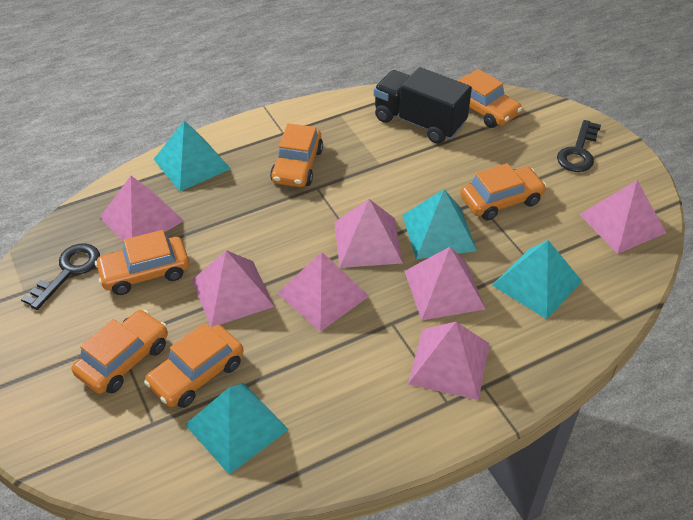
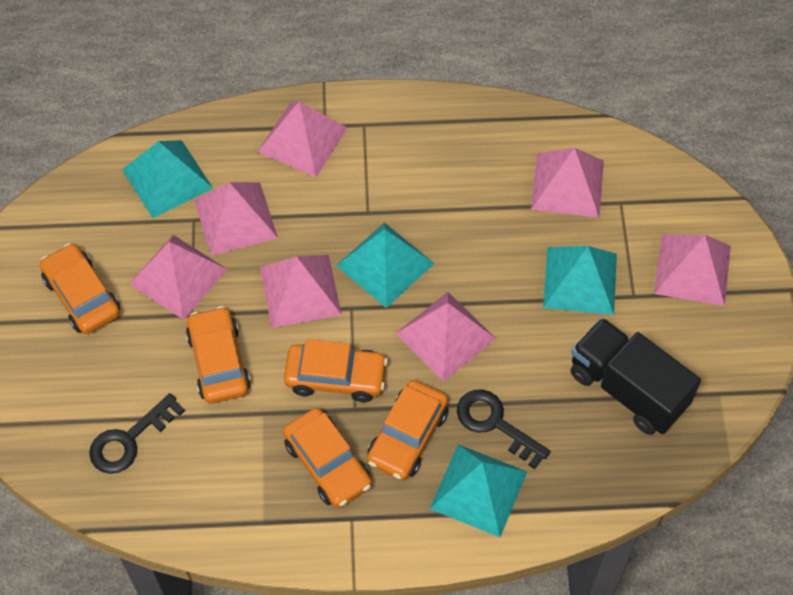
orange car: [72,310,168,394] [95,230,189,295] [144,323,244,408] [270,123,323,187] [457,69,522,128] [460,163,547,221] = 6 -> [40,243,120,334] [186,306,251,404] [283,408,372,508] [284,339,388,402] [367,380,448,480] = 5

